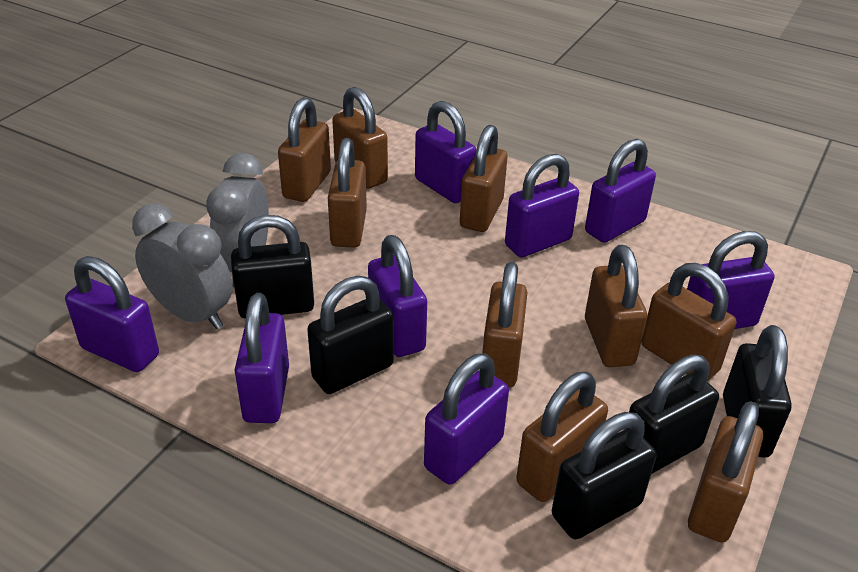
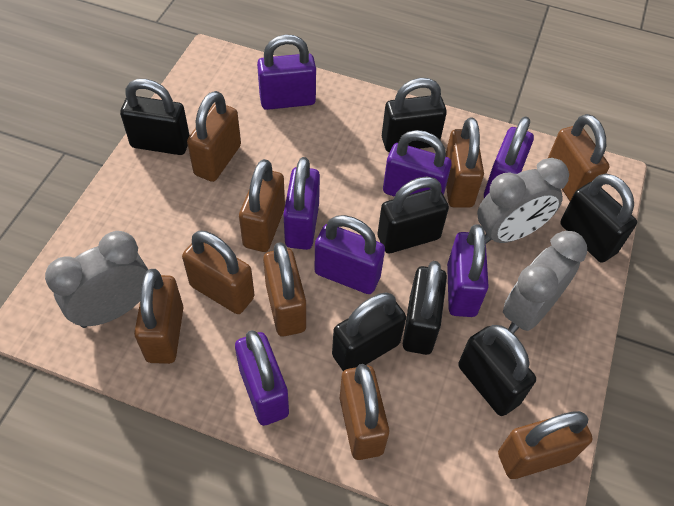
black padlock: [231,215,314,319] [307,276,394,394] [552,412,656,539] [624,354,719,474] [723,325,792,458] = 5 -> [120,79,190,155] [332,292,406,371] [377,176,449,253] [382,78,447,152] [403,261,447,355] [458,325,536,416] [560,174,637,263] = 7
grey clock: [132,204,233,330] [206,153,269,287] = 2 -> [45,231,148,328] [477,158,569,244] [503,231,587,334] = 3
purple padlock: [65,256,159,372] [234,293,289,423] [368,235,427,357] [415,101,476,203] [424,353,509,485] [505,154,579,258] [585,139,656,243] [687,231,774,329] = 8 -> [235,330,289,426] [257,34,316,110] [283,157,320,250] [315,215,385,294] [383,130,452,197] [447,224,489,317] [484,116,534,198] = 7

